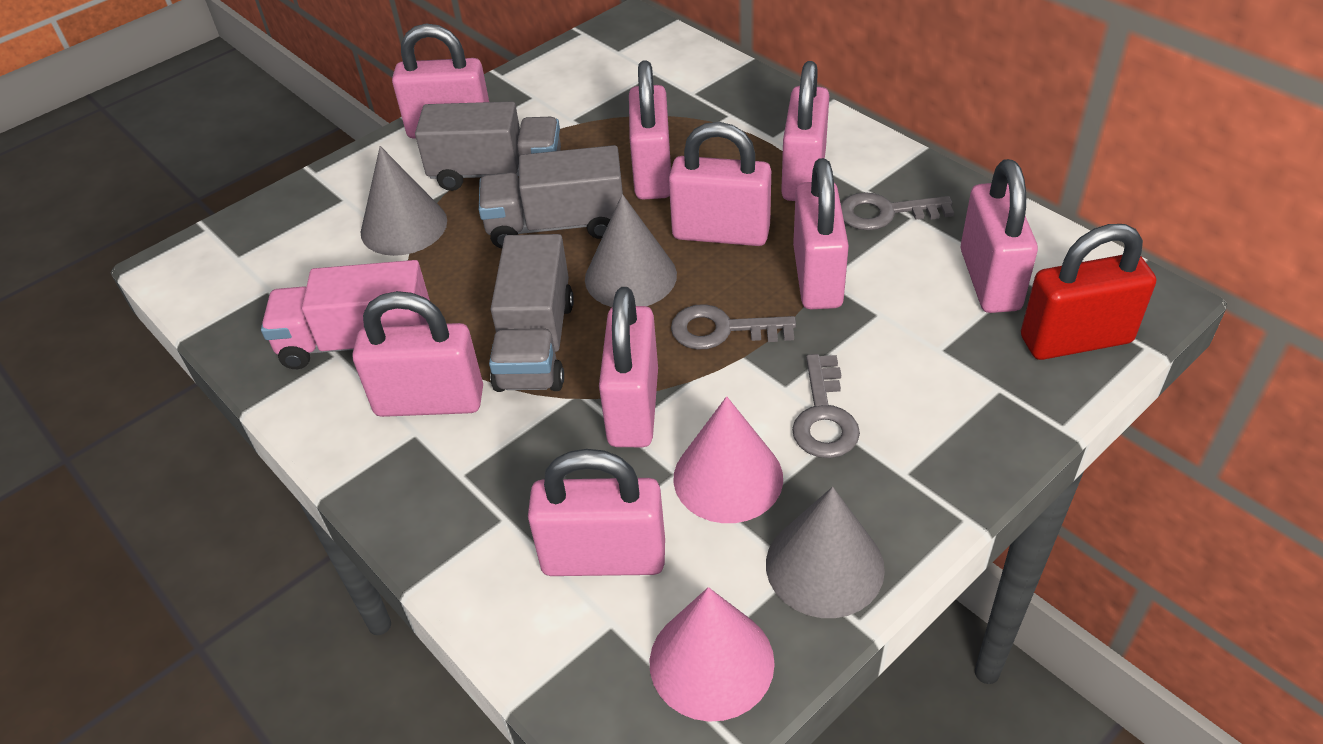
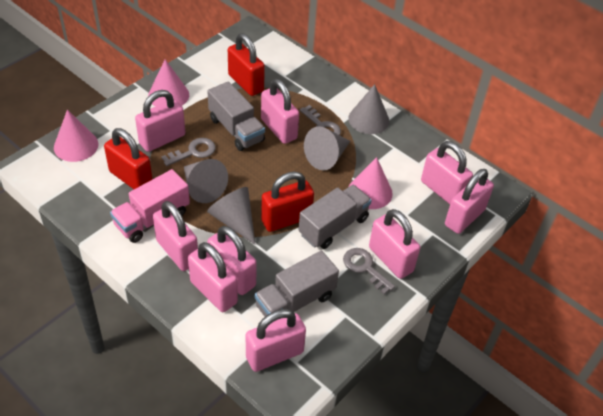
grey cone: [360,146,447,256] [585,194,677,307] [766,487,885,618] = 3 -> [184,159,228,203] [207,187,256,245] [304,127,350,170] [348,84,389,134] = 4
pink cone: [650,587,775,722] [674,396,783,523] = 2 -> [54,109,99,162] [148,59,189,107] [349,157,393,209] = 3
red padlock: [1021,224,1156,360] = 1 -> [104,128,153,189] [228,33,265,96] [261,171,314,232] = 3

